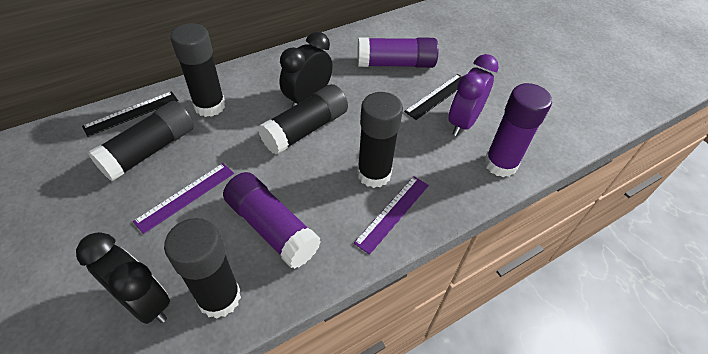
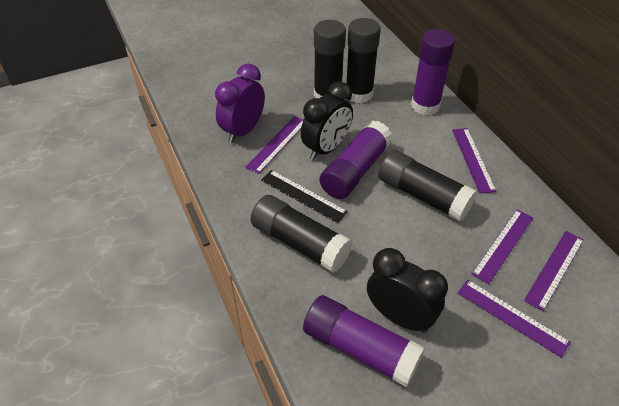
black glue stick: [88,101,194,182] [164,218,241,319] [170,23,225,117] [258,84,348,155] [357,92,403,188] = 5 -> [250,195,352,273] [314,20,346,98] [346,18,381,103] [378,150,477,222] = 4
black ruler: [82,91,178,137] [404,74,462,120] = 2 -> [261,170,348,223] = 1
purple ruler: [133,163,234,234] [354,176,429,255] = 2 -> [245,116,303,174] [452,128,496,194] [458,280,571,358] [471,209,534,284] [524,231,584,311] = 5

